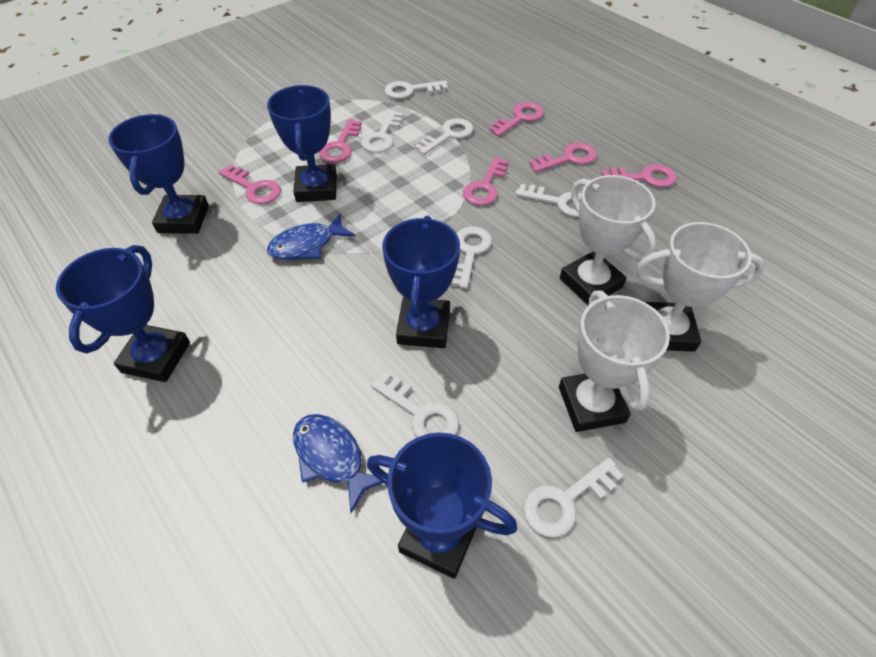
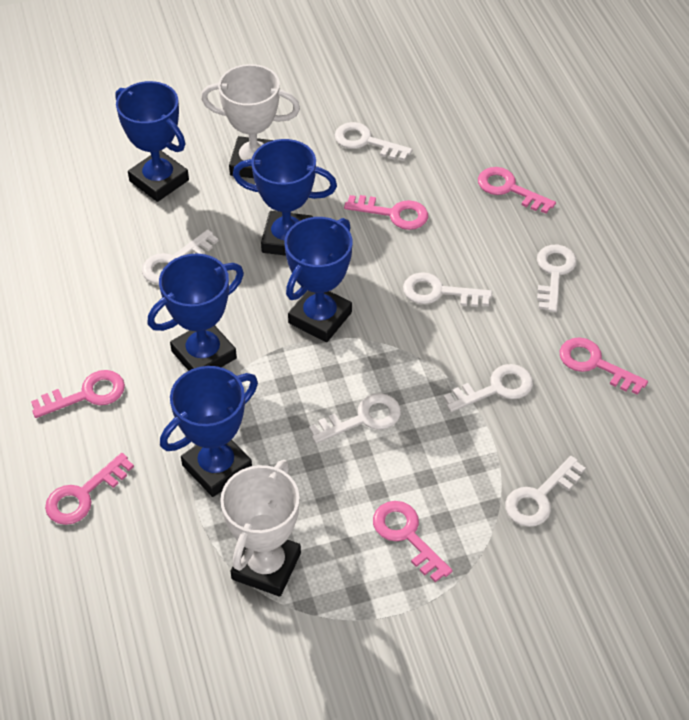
blue fish: [267,213,355,260] [293,414,383,513] = 2 -> none = 0
white trophy: [559,290,670,432] [560,175,657,306] [636,222,765,351] = 3 -> [201,64,300,178] [220,460,301,597] = 2

